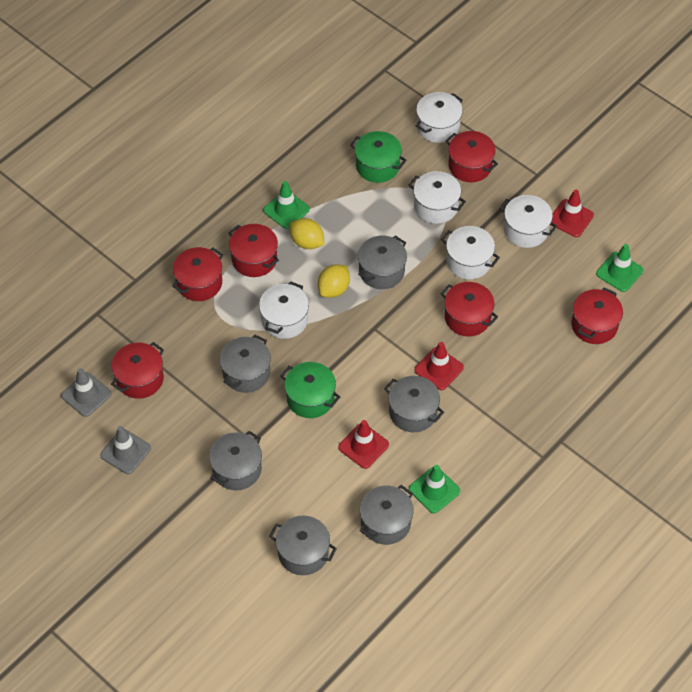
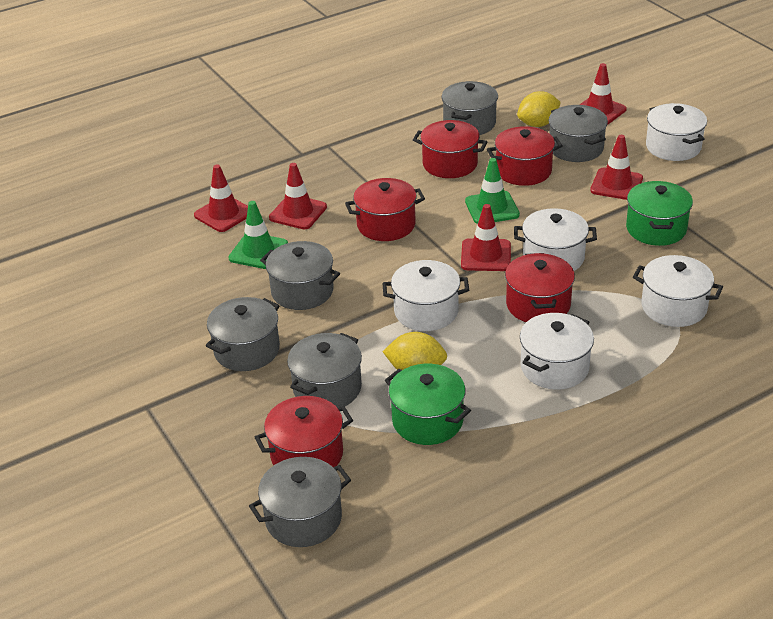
green traffic cone: [263,181,310,229] [409,465,460,513] [596,244,643,292] = 3 -> [229,201,288,269] [465,158,520,224] = 2
grey traffic cone: [61,368,112,417] [100,426,151,474] = 2 -> none = 0
red pot: [111,342,164,399] [172,247,223,301] [228,224,279,277] [440,282,498,336] [445,131,498,182] [571,287,623,344] = 6 -> [255,396,353,467] [345,178,425,241] [413,120,487,178] [487,126,563,186] [505,253,575,322] = 5
red traffic cone: [338,420,389,469] [415,342,464,390] [551,190,594,237] = 3 -> [194,164,248,232] [269,163,327,229] [461,204,511,271] [579,63,627,124] [590,135,643,200] = 5

